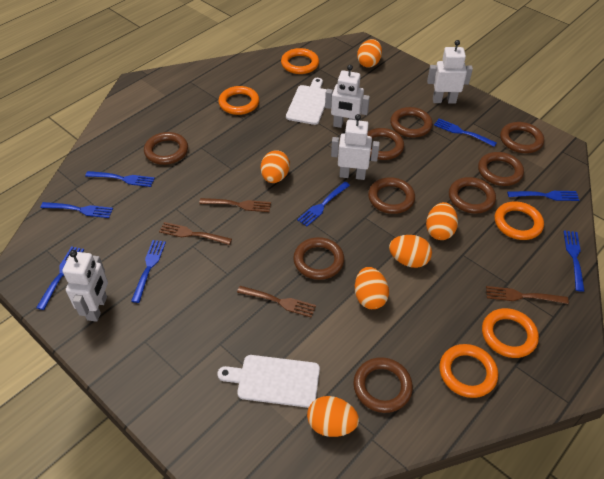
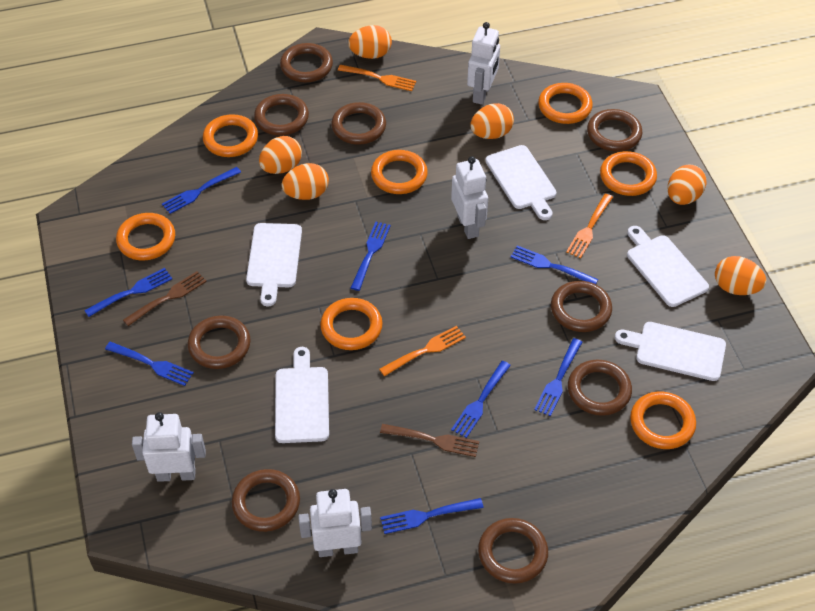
brown fork: [159,222,232,245] [199,198,271,212] [237,286,316,318] [486,286,569,304] = 4 -> [123,271,207,326] [380,424,480,457] = 2
orange fork: none = 0 -> [338,65,416,91] [379,326,466,376] [566,194,613,258] = 3
orange ring: [218,86,259,115] [281,48,319,74] [439,344,498,398] [482,308,539,358] [495,201,544,240] = 5 -> [116,213,175,261] [203,114,258,157] [320,298,383,350] [371,150,428,194] [538,83,593,124] [600,151,657,196] [630,391,696,449] = 7
white cutting board: [217,355,320,408] [286,78,327,125] = 2 -> [246,223,302,306] [275,347,329,443] [486,145,556,220] [615,322,726,381] [627,226,709,307] = 5

